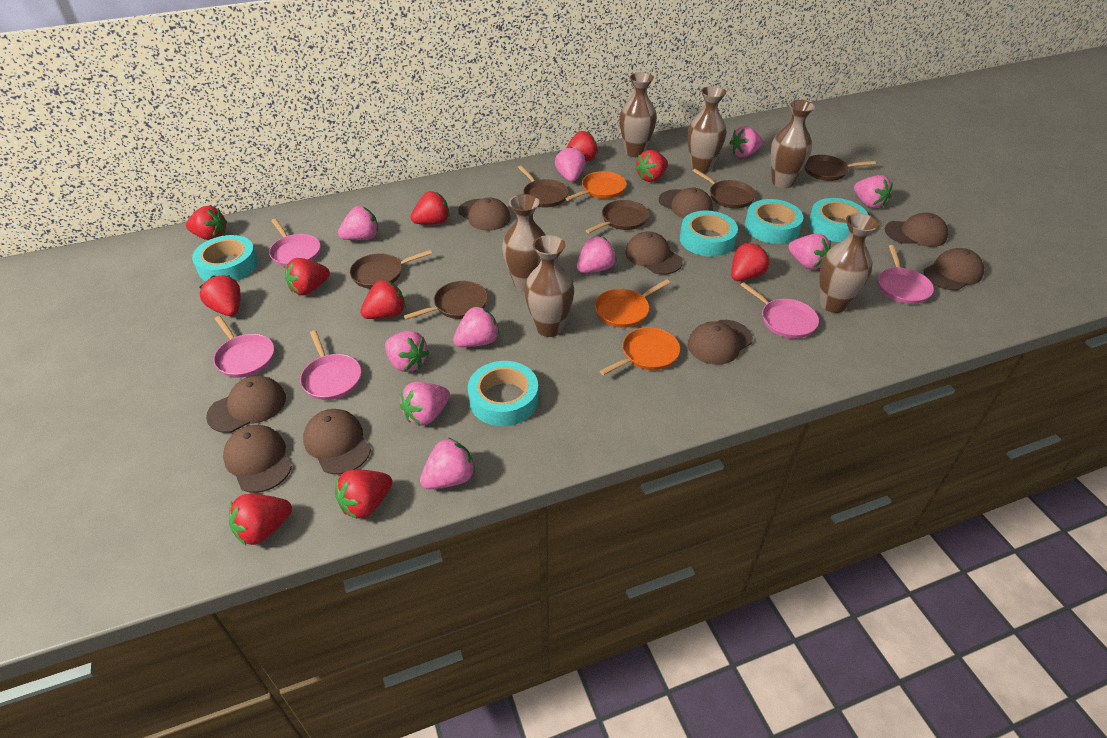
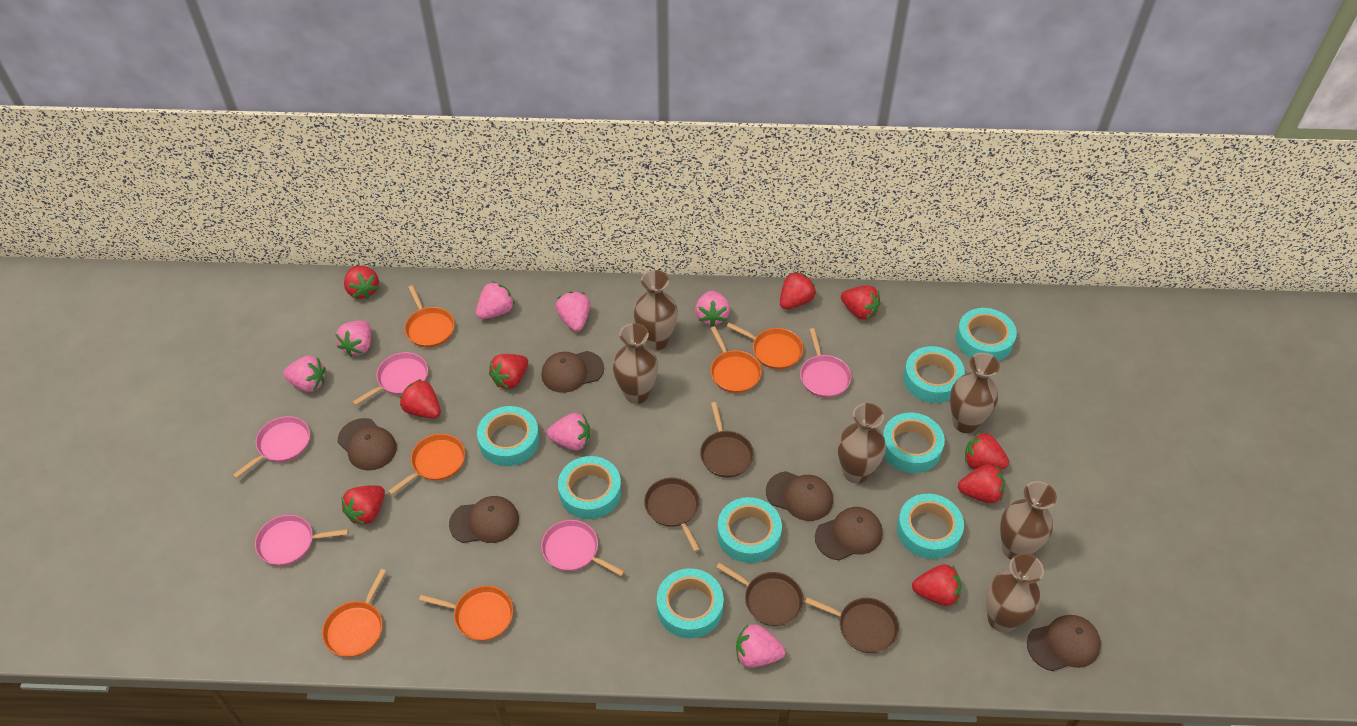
brown cap: [206,376,286,433] [223,425,292,493] [303,409,371,474] [458,197,511,231] [625,231,683,275] [659,187,713,218] [688,320,753,365] [885,213,948,247] [924,248,984,290] = 9 -> [338,418,397,471] [449,496,519,543] [541,351,604,393] [766,471,833,521] [815,507,883,560] [1027,615,1101,671] = 6
brown pan: [350,250,432,289] [404,281,488,320] [518,165,569,207] [586,200,649,233] [693,169,756,208] [804,155,876,181] = 6 -> [644,478,700,552] [700,402,754,477] [716,563,804,626] [805,597,899,653] = 4
orange pan: [565,171,627,201] [595,279,670,328] [600,327,680,375] = 3 -> [322,569,386,657] [388,434,465,495] [405,285,455,347] [419,586,513,641] [710,326,762,393] [727,323,803,369] = 6
pink strawberry: [338,206,378,240] [385,331,429,372] [400,382,450,425] [420,438,475,489] [453,306,500,347] [555,146,586,182] [577,236,617,273] [729,126,763,157] [788,234,831,270] [854,175,893,208] = 10 -> [283,356,326,392] [336,320,371,357] [476,281,515,319] [547,413,590,451] [555,291,590,331] [695,291,730,327] [736,624,785,668] = 7
red strawberry: [186,206,227,240] [199,275,241,316] [229,494,292,545] [285,258,330,295] [335,470,392,519] [360,280,406,319] [411,191,450,225] [566,131,598,161] [635,150,668,182] [731,243,770,281] = 10 -> [342,485,385,525] [344,266,379,299] [400,379,441,418] [489,354,528,389] [780,272,816,309] [841,285,881,320] [912,564,962,606] [958,464,1005,503] [965,432,1009,470] = 9
turquoise tape: [192,235,258,281] [468,361,539,426] [680,210,738,257] [745,199,803,244] [808,198,868,242] = 5 -> [477,406,540,466] [558,456,621,519] [657,568,724,638] [717,497,782,563] [883,413,945,473] [897,494,964,559] [903,346,965,403] [956,308,1017,361] = 8

